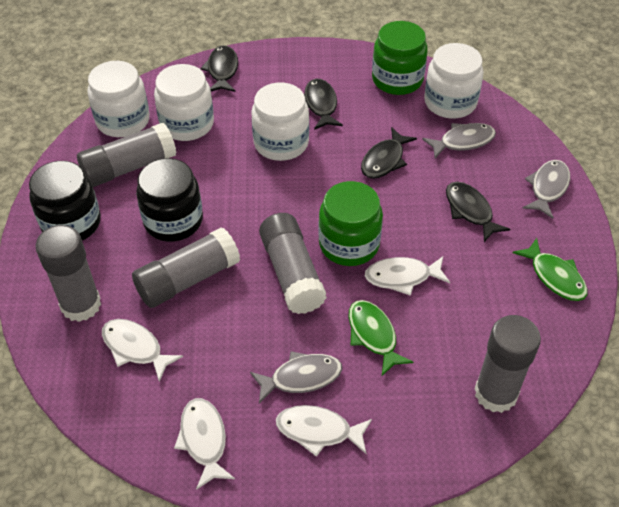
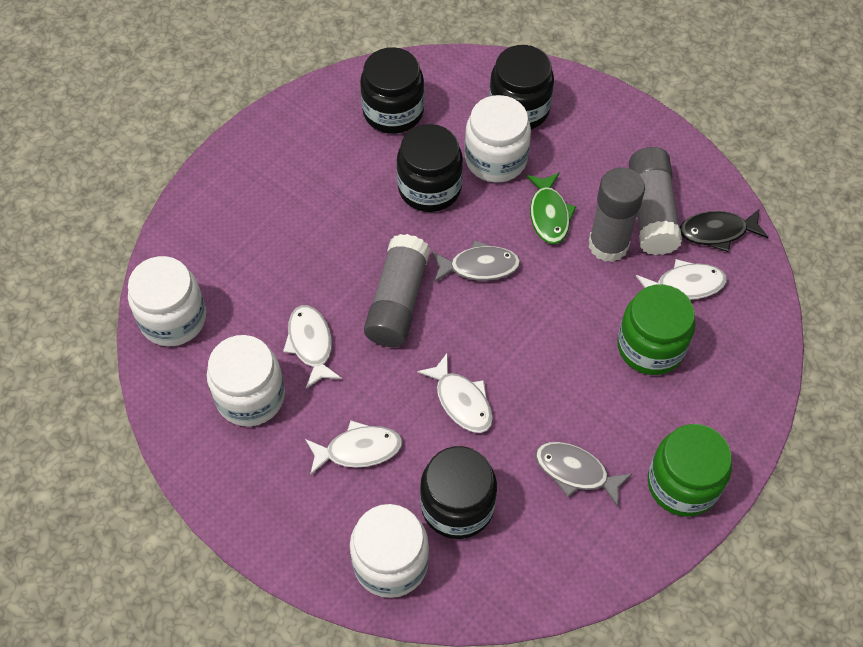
black fish: [200,45,238,92] [304,79,343,130] [361,127,417,179] [446,182,510,242] = 4 -> [680,209,768,252] = 1
black jar: [29,161,101,240] [136,158,203,242] = 2 -> [360,47,424,134] [397,124,463,212] [420,446,497,539] [489,45,554,129] = 4
green fish: [348,300,413,376] [513,238,588,301] = 2 -> [526,172,576,244] = 1
grey fish: [250,351,342,404] [422,123,496,158] [522,160,570,219] = 3 -> [432,240,521,283] [535,442,632,507] = 2
grey glue stick: [35,225,101,322] [77,123,177,187] [132,228,240,308] [259,213,327,314] [475,315,541,413] = 5 -> [364,234,430,347] [589,167,645,262] [629,147,682,255] = 3

